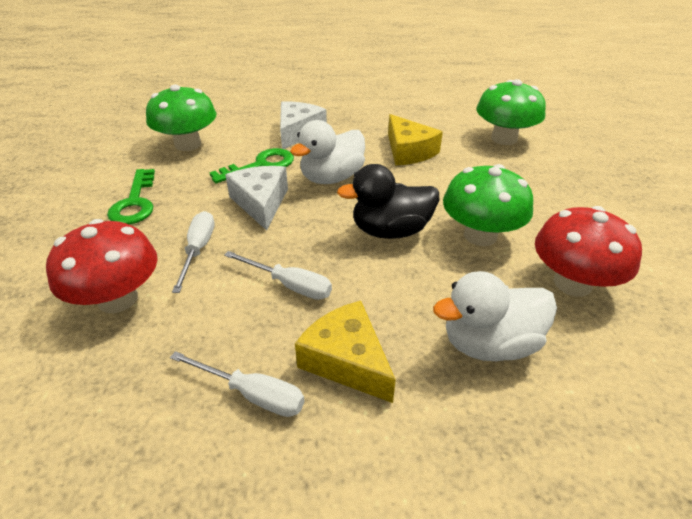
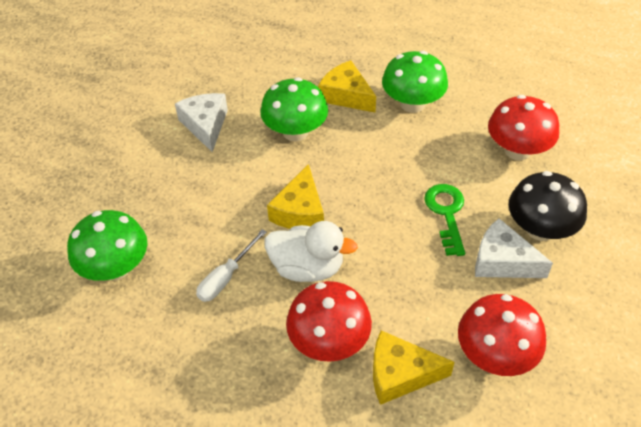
black duck: [337,164,439,239] = 1 -> none = 0
black mushroom: none = 0 -> [509,171,587,241] = 1
green key: [107,169,155,224] [209,148,294,184] = 2 -> [424,184,465,256] = 1
red mushroom: [46,219,157,313] [535,206,642,297] = 2 -> [286,281,372,362] [458,294,546,376] [488,95,559,161] = 3
white duck: [290,120,365,184] [433,271,557,361] = 2 -> [264,221,358,282] = 1
white screwdriver: [170,351,304,417] [172,211,214,293] [224,251,332,300] = 3 -> [196,229,267,302] = 1
yellow cheese: [295,301,396,403] [388,114,443,166] = 2 -> [267,164,324,229] [318,60,376,113] [373,331,454,405] = 3

